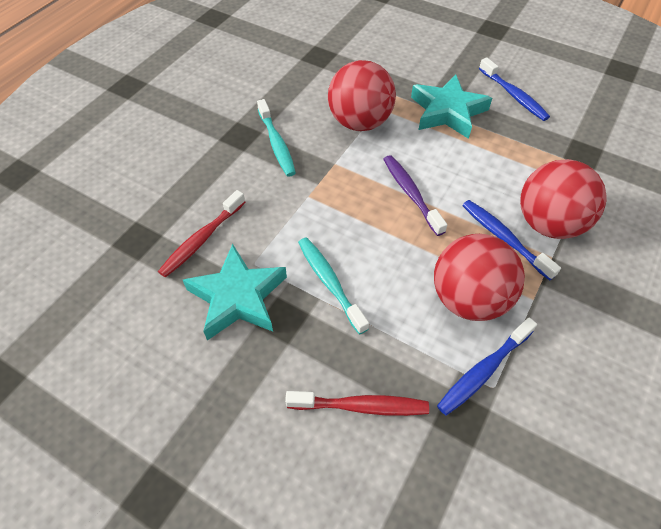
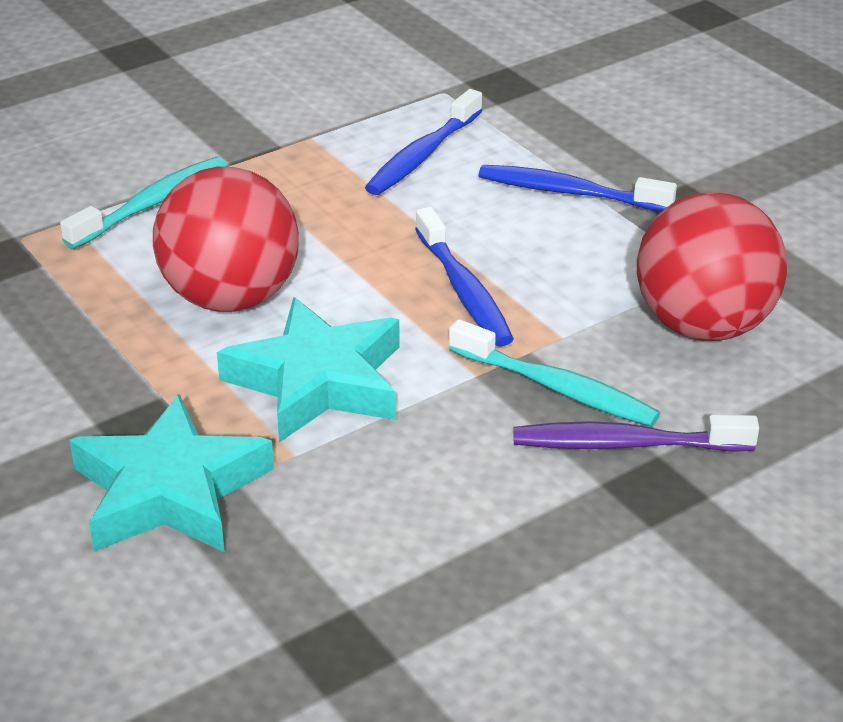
red ball: [328,60,396,131] [434,234,525,321] [520,159,607,239] = 3 -> [153,167,299,312] [637,192,787,341] = 2
red toothbrush: [158,190,245,278] [285,391,429,416] = 2 -> none = 0

